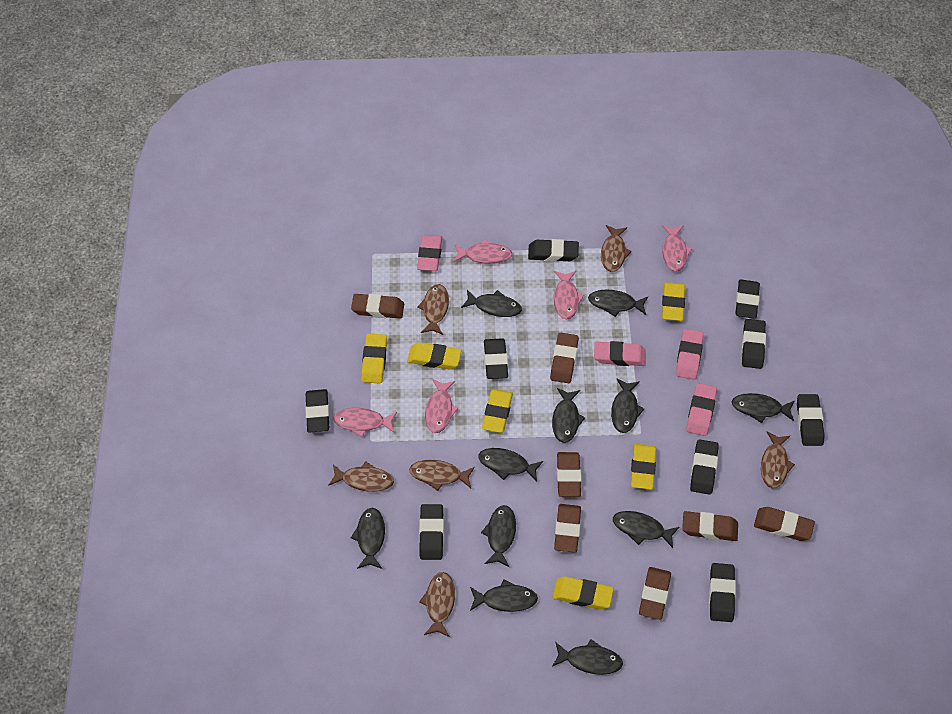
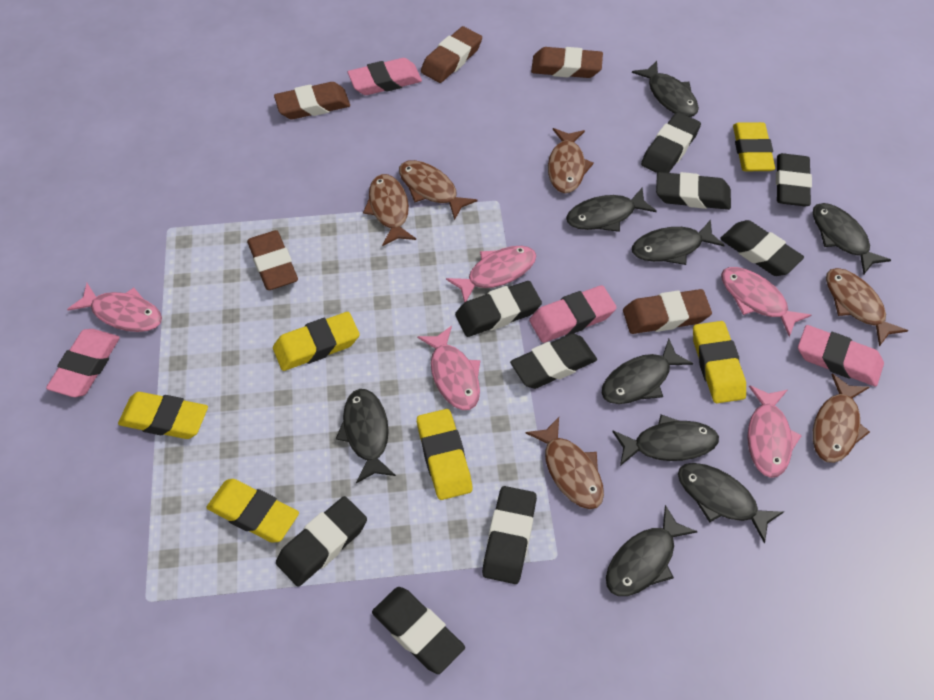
black fish: [351,508,385,569] [461,290,522,317] [470,579,538,612] [478,448,543,482] [481,505,516,567] [552,388,585,443] [552,639,623,675] [588,289,648,317] [611,378,644,433] [613,511,679,548] [732,393,795,423] = 11 -> [336,389,396,483] [566,188,657,232] [602,339,693,404] [606,505,698,596] [612,415,719,466] [632,61,699,117] [632,220,725,265] [678,463,784,543] [813,203,891,274] = 9
brown eraser: [351,294,404,319] [550,333,579,383] [554,504,581,553] [557,452,581,497] [639,567,671,620] [682,511,738,541] [754,507,815,541] = 7 -> [247,230,298,290] [274,82,350,119] [421,26,482,83] [531,47,603,78] [623,289,712,334] = 5

